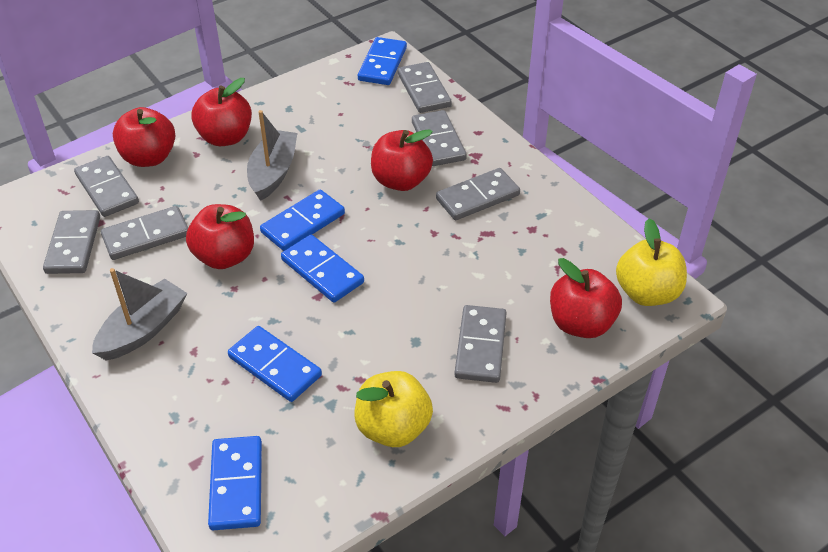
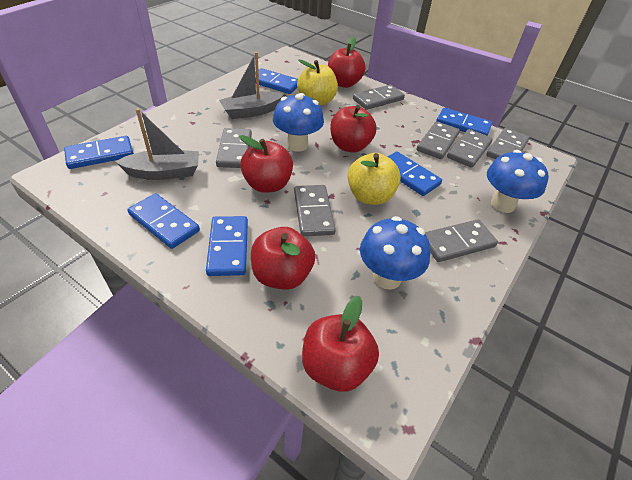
blue domino: [208,436,262,530] [228,326,322,402] [260,190,345,251] [281,235,364,303] [358,37,407,85] = 5 -> [64,136,134,169] [128,193,200,249] [206,216,248,276] [255,68,298,94] [387,152,442,196] [436,108,492,136] = 6
blue mushroom: none = 0 -> [273,93,324,152] [360,216,430,290] [487,150,549,213] = 3

